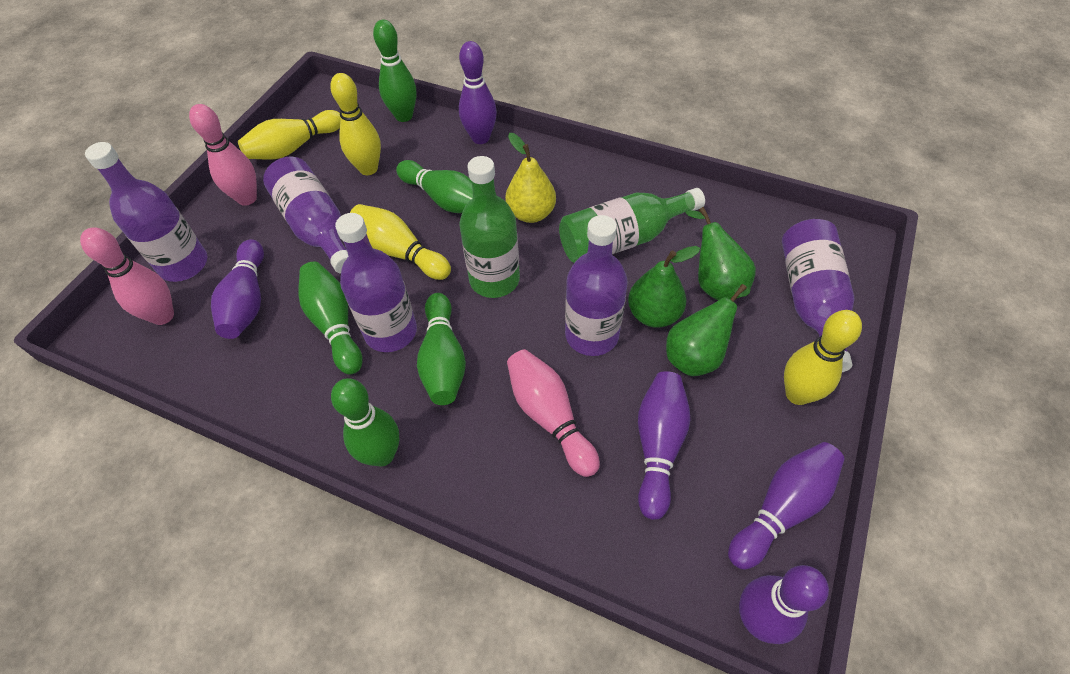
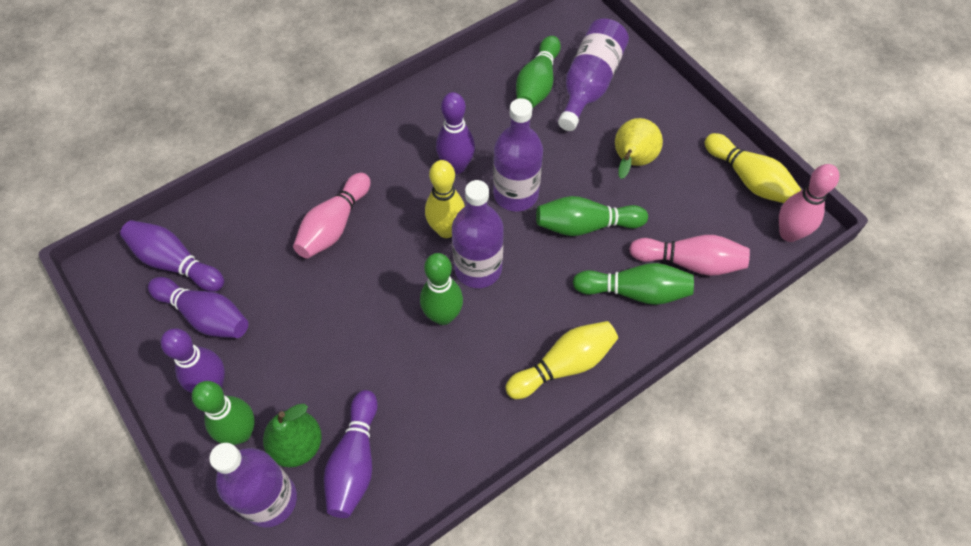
green bottle: [459,156,520,298] [559,188,705,263] = 2 -> none = 0
green pear: [628,246,700,328] [666,284,751,376] [686,207,756,300] = 3 -> [263,404,322,467] = 1
purple bottle: [85,142,208,282] [263,157,348,274] [335,213,417,352] [565,215,628,356] [782,219,855,372] = 5 -> [209,443,297,528] [452,180,504,288] [493,98,543,212] [558,18,629,131] = 4
yellow bowling pin: [238,110,341,159] [330,73,381,175] [350,204,451,280] [784,310,862,405] = 4 -> [425,160,465,238] [505,321,618,399] [705,133,801,203] = 3

